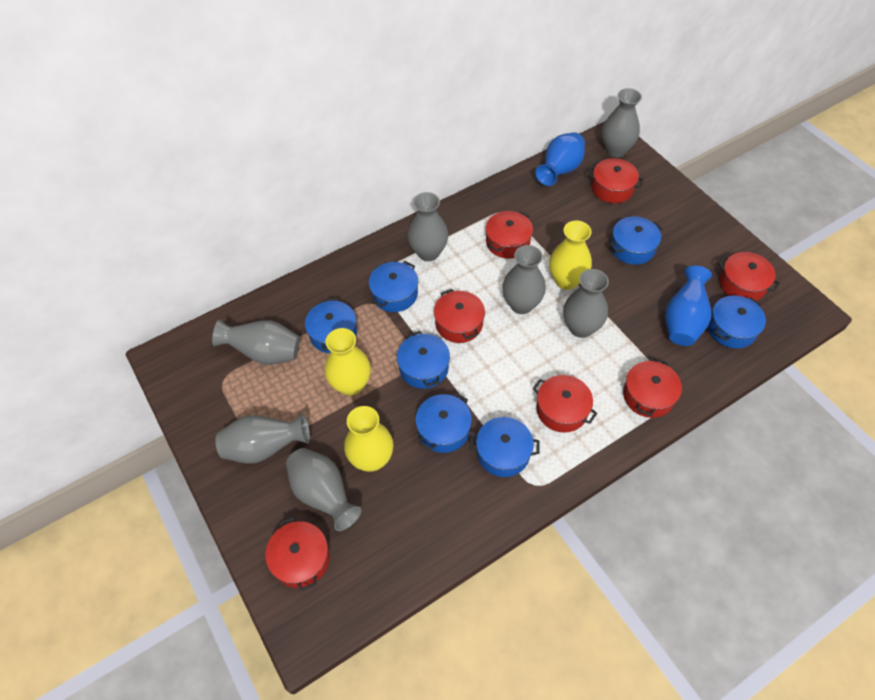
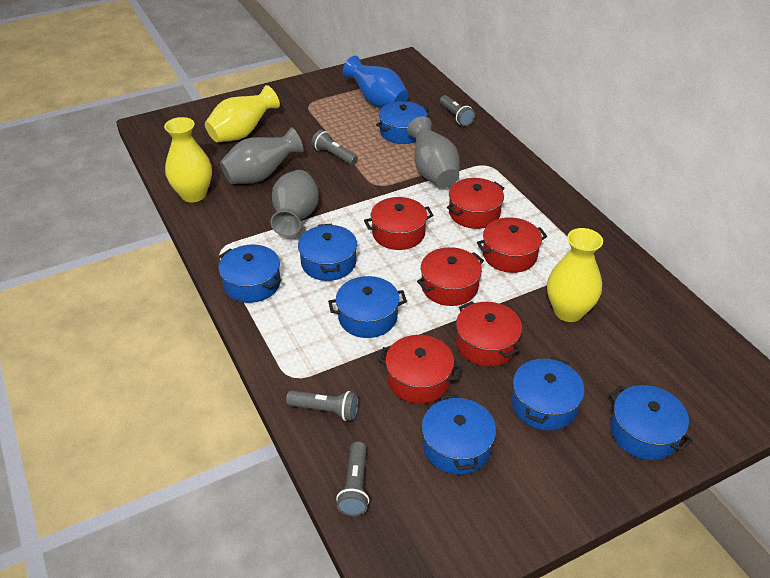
blue vase: [535,132,585,186] [665,266,712,346] = 2 -> [343,56,409,108] = 1
grey flashlight: none = 0 -> [286,390,359,421] [311,130,358,165] [336,442,369,516] [440,95,475,126] = 4
grey vase: [212,319,300,365] [215,414,310,464] [286,448,361,531] [407,192,448,261] [502,245,546,314] [563,269,609,338] [602,88,642,157] = 7 -> [220,127,304,184] [271,170,319,237] [407,116,460,188] = 3
red pot: [265,517,330,591] [434,289,485,343] [486,211,533,259] [533,375,598,433] [587,158,644,203] [623,358,682,418] [718,252,780,301] = 7 -> [364,197,434,250] [378,335,462,404] [417,247,484,306] [447,178,505,229] [456,301,522,367] [477,218,547,273] = 6

